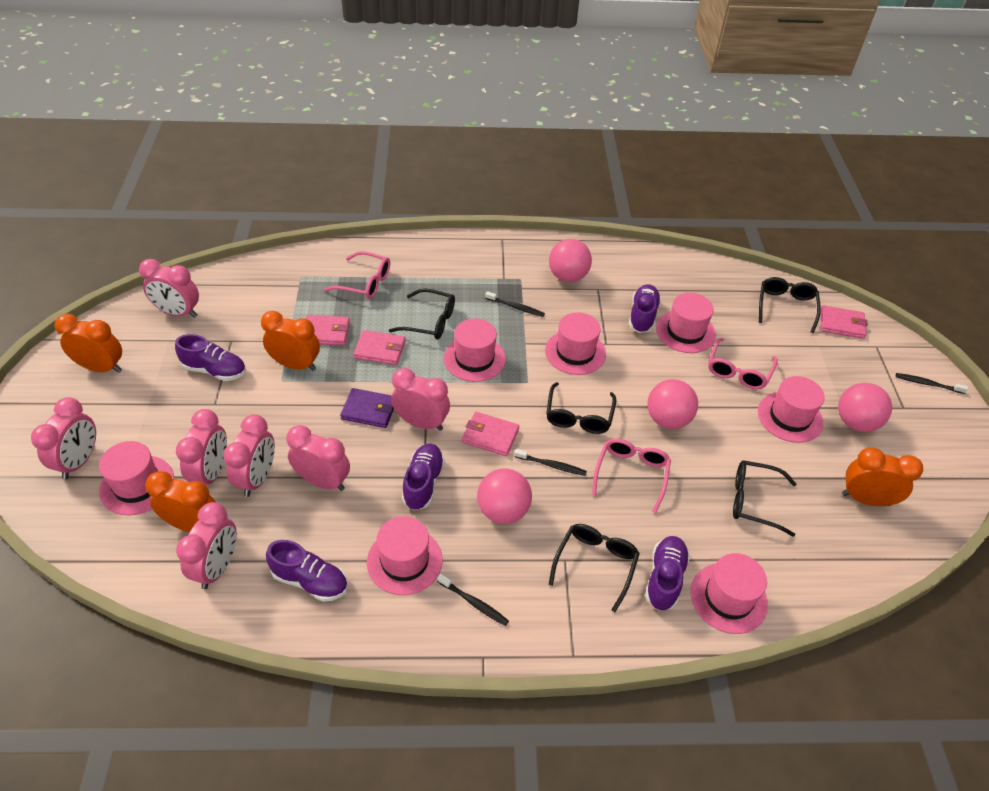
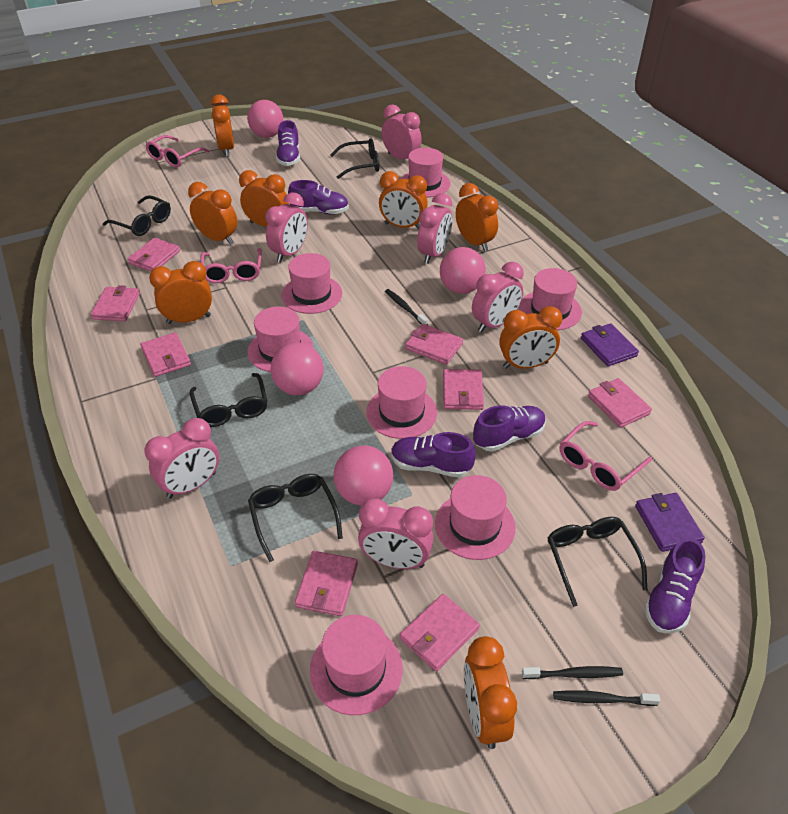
black toothbrush: [437,574,509,626] [485,291,545,317] [514,449,587,476] [896,373,968,394] = 4 -> [385,289,428,325] [522,666,623,679] [553,690,660,706] = 3
orange clock: [54,314,122,373] [145,471,216,533] [261,311,320,371] [842,447,923,506] = 4 -> [149,261,212,324] [188,182,237,245] [211,94,234,157] [239,170,289,227] [379,171,428,230] [456,183,498,252] [464,636,517,749] [499,306,562,369] = 8
pink clock: [31,397,96,479] [139,259,199,318] [176,409,227,485] [176,502,237,589] [223,414,275,497] [286,425,350,491] [391,368,450,431] = 7 -> [145,418,219,499] [265,192,308,263] [358,498,434,569] [382,104,422,159] [417,193,452,264] [472,262,524,333] = 6
pink wallet: [305,315,350,345] [353,330,406,365] [462,412,519,456] [820,305,868,339] = 4 -> [91,285,140,321] [127,238,180,271] [141,332,191,377] [295,551,358,616] [400,594,480,672] [405,324,463,365] [443,369,484,410] [588,378,652,428] = 8
purple wallet: [340,388,394,428] = 1 -> [581,324,639,366] [635,493,705,552] = 2

